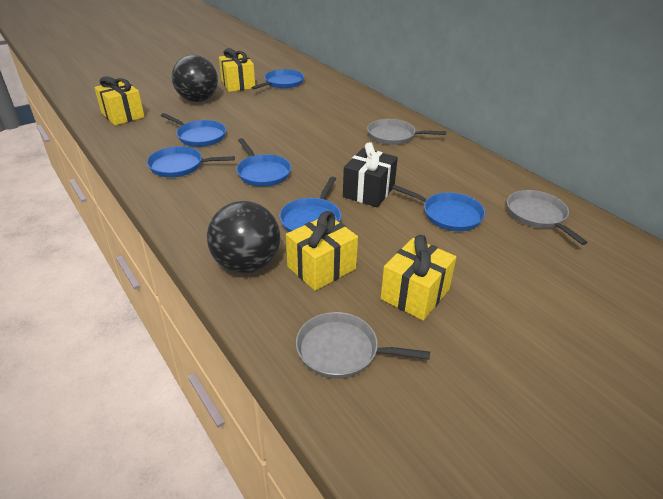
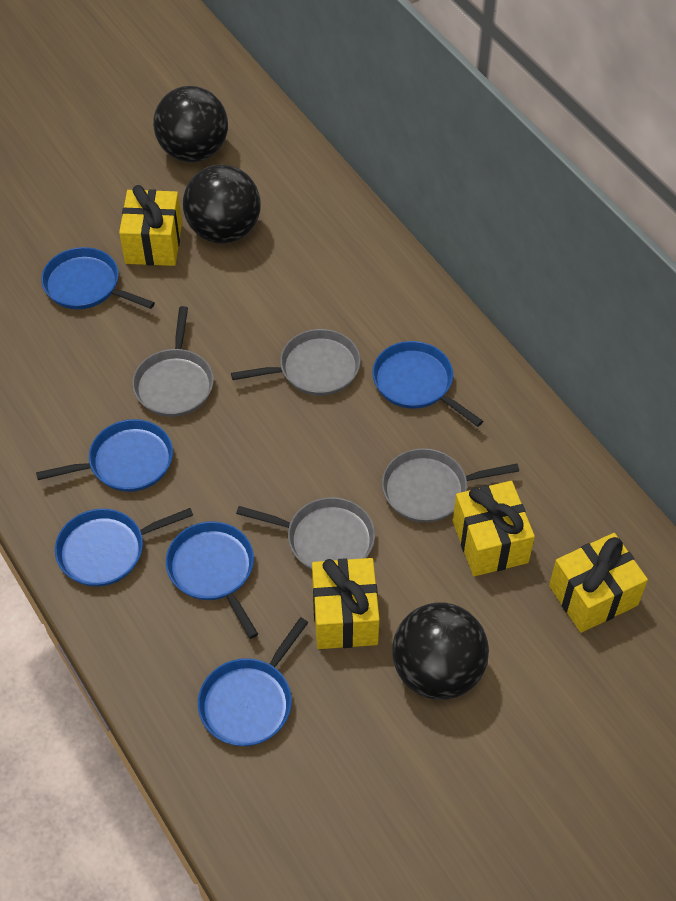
black ball: [172,55,218,102] [207,201,280,274] = 2 -> [153,86,228,162] [183,165,261,244] [392,602,489,700] = 3
black gift: [343,142,398,207] = 1 -> none = 0
grey pan: [296,312,430,379] [367,119,446,145] [507,190,588,245] = 3 -> [132,306,214,417] [231,329,360,396] [236,497,375,570] [382,448,519,523] = 4

